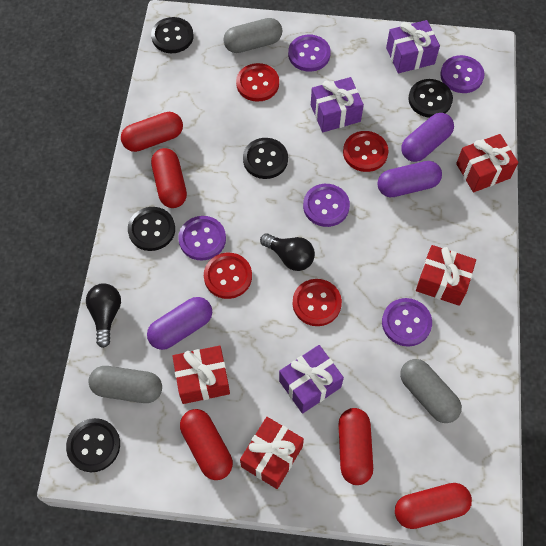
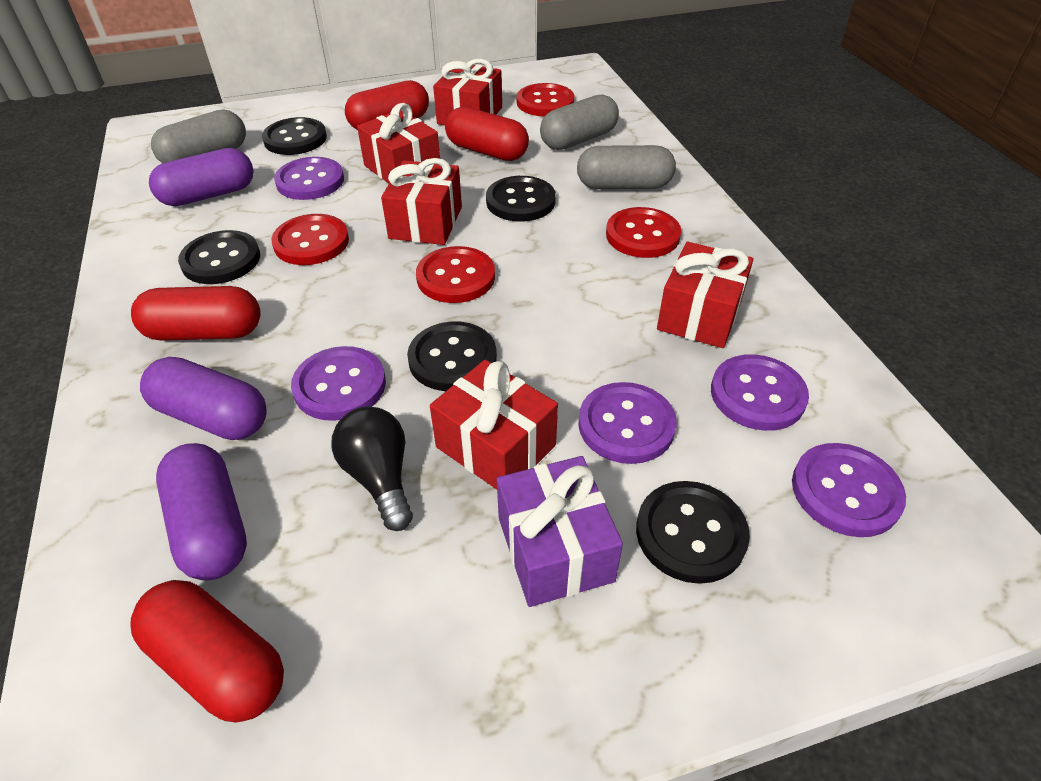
black light bulb: [86,284,121,348] [260,233,315,271] = 2 -> [331,406,413,531] = 1
purple gift: [279,345,344,414] [311,77,364,132] [386,20,440,73] = 3 -> [497,456,623,607] = 1
red capsule: [121,112,183,152] [151,148,187,208] [180,409,233,480] [338,408,373,485] [395,483,472,529] = 5 -> [130,580,284,722] [131,286,261,341] [345,80,429,130] [445,107,529,161] = 4
red gift: [172,346,230,404] [240,417,304,489] [416,245,476,306] [456,134,519,192] = 4 -> [357,103,440,184] [381,158,462,245] [430,360,558,490] [433,59,502,126] [657,242,754,348] = 5

